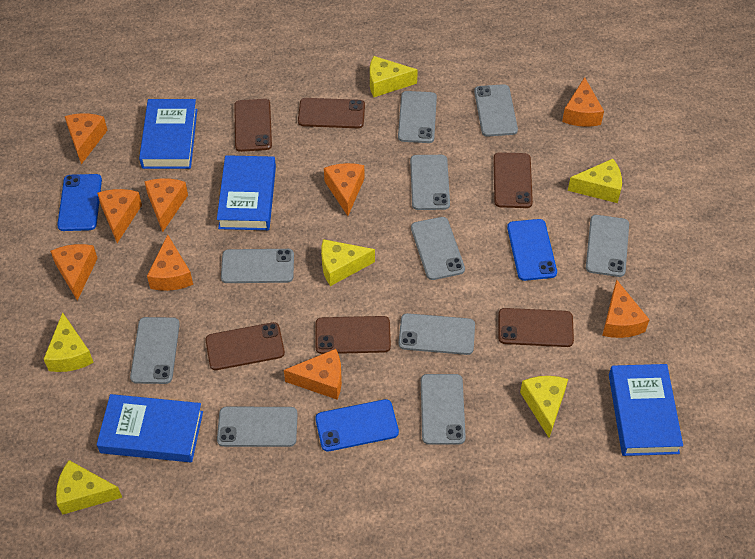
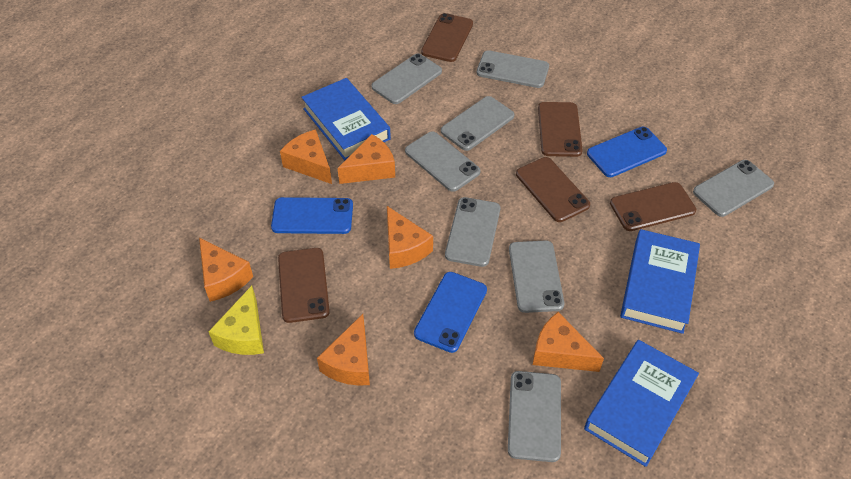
blue book: [97,394,203,462] [139,99,198,169] [217,155,276,230] [609,364,683,456] = 4 -> [301,78,391,160] [584,340,699,467] [620,229,700,334] = 3
brown phone: [205,322,285,370] [234,99,272,152] [298,98,365,128] [315,316,391,354] [493,152,533,208] [498,308,574,347] = 6 -> [278,248,330,323] [421,13,473,62] [516,157,590,222] [538,102,582,157] [610,182,696,231] = 5
grey phone: [130,317,180,384] [217,407,298,447] [221,249,294,283] [398,91,437,143] [398,313,475,355] [410,155,450,210] [411,217,465,280] [421,374,466,445] [474,84,518,137] [586,215,629,277] = 10 -> [371,54,442,104] [405,131,481,192] [441,96,514,151] [445,197,500,267] [477,50,549,88] [508,371,561,462] [509,240,564,313] [693,160,774,217] = 8
orange cheese: [50,244,98,301] [65,113,108,164] [97,189,142,243] [144,178,188,232] [147,235,193,291] [284,349,342,400] [324,163,365,216] [562,77,604,127] [602,280,650,338] = 9 -> [199,238,253,302] [280,129,332,184] [317,314,370,386] [337,134,395,184] [387,206,433,269] [533,312,604,372] = 6
yellow cheese: [43,312,94,372] [56,460,122,515] [321,239,375,286] [370,56,418,97] [520,376,568,438] [568,159,622,203] = 6 -> [208,286,264,355] = 1

